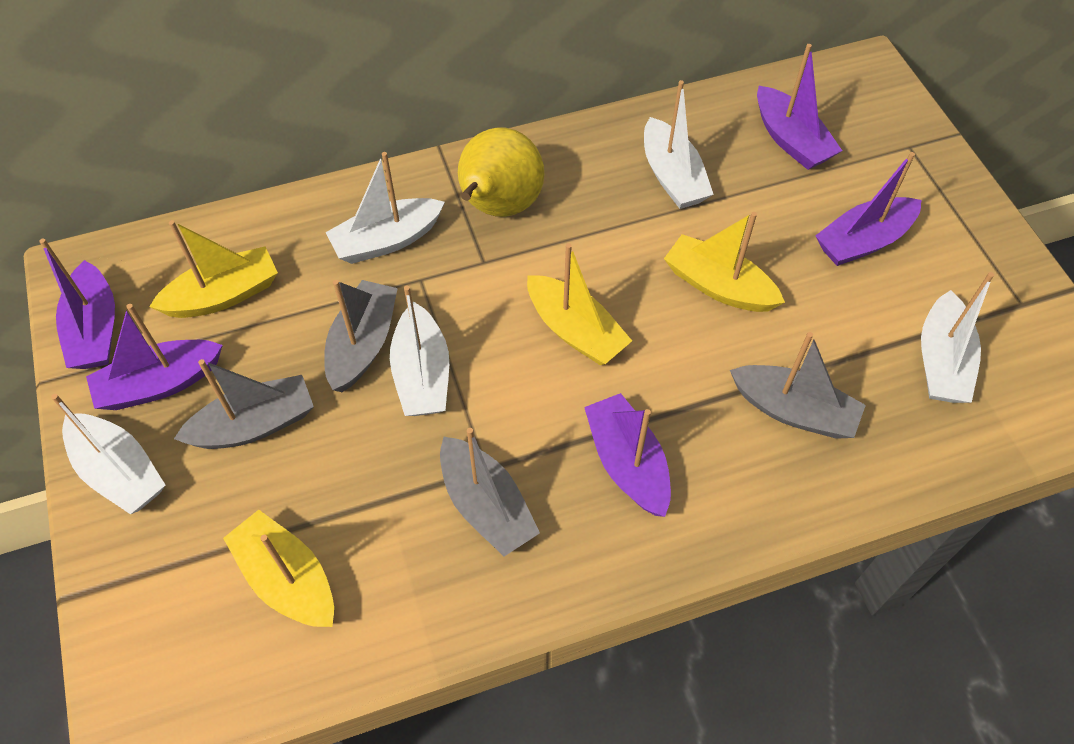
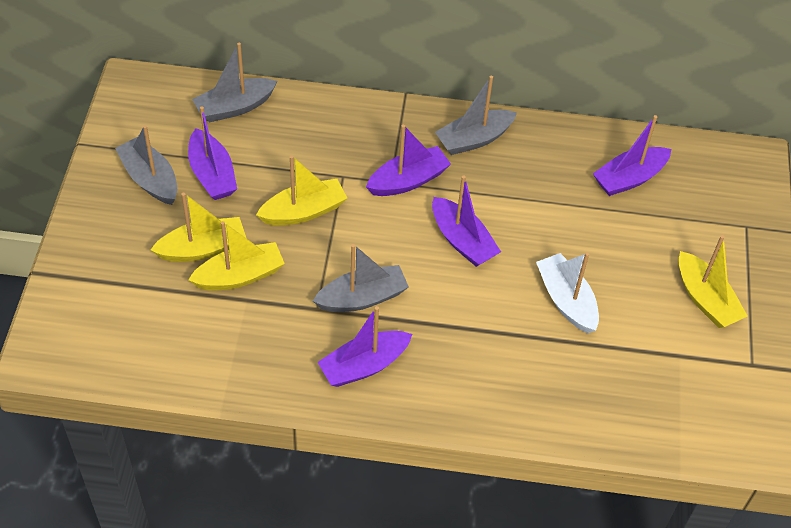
white boat: [51,394,165,514] [325,152,445,264] [390,285,449,416] [644,80,714,209] [921,272,994,403] = 5 -> [536,253,599,333] = 1
yellow pear: [458,127,544,217] = 1 -> none = 0

